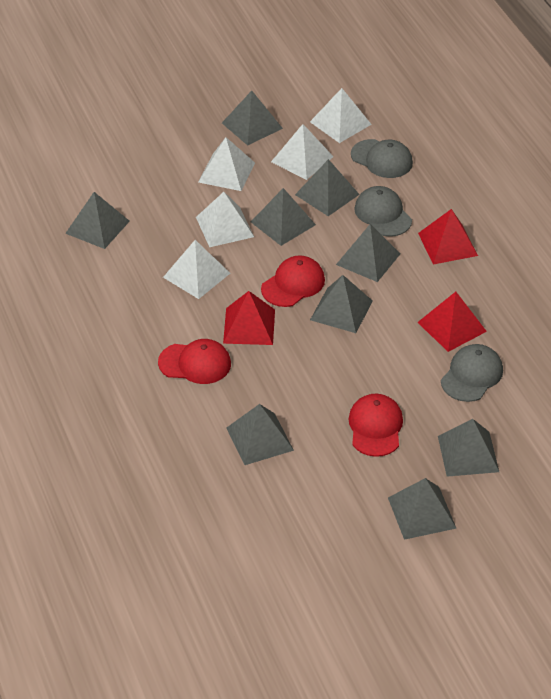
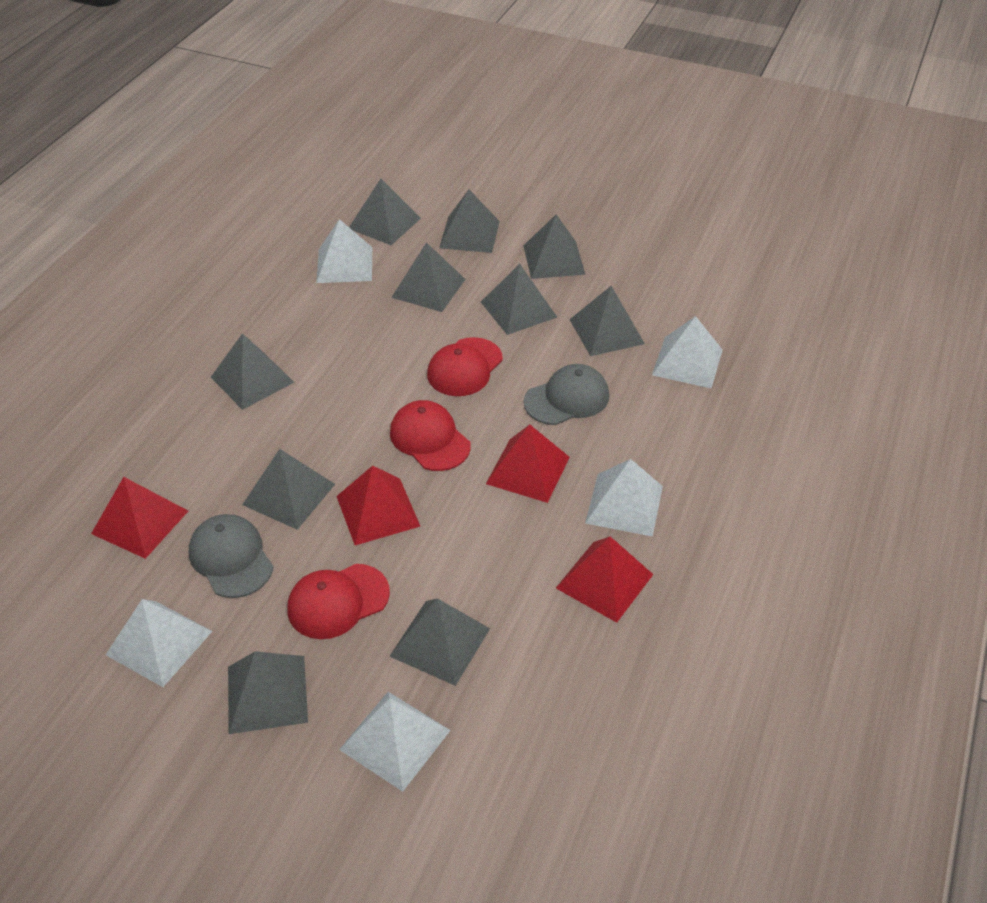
grey cap: [351,139,413,178] [354,186,412,237] [441,344,503,402] = 3 -> [189,514,273,598] [524,364,609,425] = 2
grey pyramid: [65,192,130,249] [222,91,283,146] [226,404,294,465] [251,188,316,246] [295,159,360,216] [310,275,373,333] [336,224,400,282] [388,478,456,540] [438,419,499,477] = 9 -> [211,333,294,410] [228,651,308,734] [242,449,335,530] [349,179,421,245] [389,598,490,686] [391,242,466,312] [439,190,500,253] [481,264,557,335] [523,214,586,279] [569,286,645,356] = 10
red pyramid: [223,291,275,345] [417,292,487,352] [418,209,478,264] = 3 -> [91,477,188,559] [336,466,420,545] [486,424,570,503] [556,537,654,623] = 4

